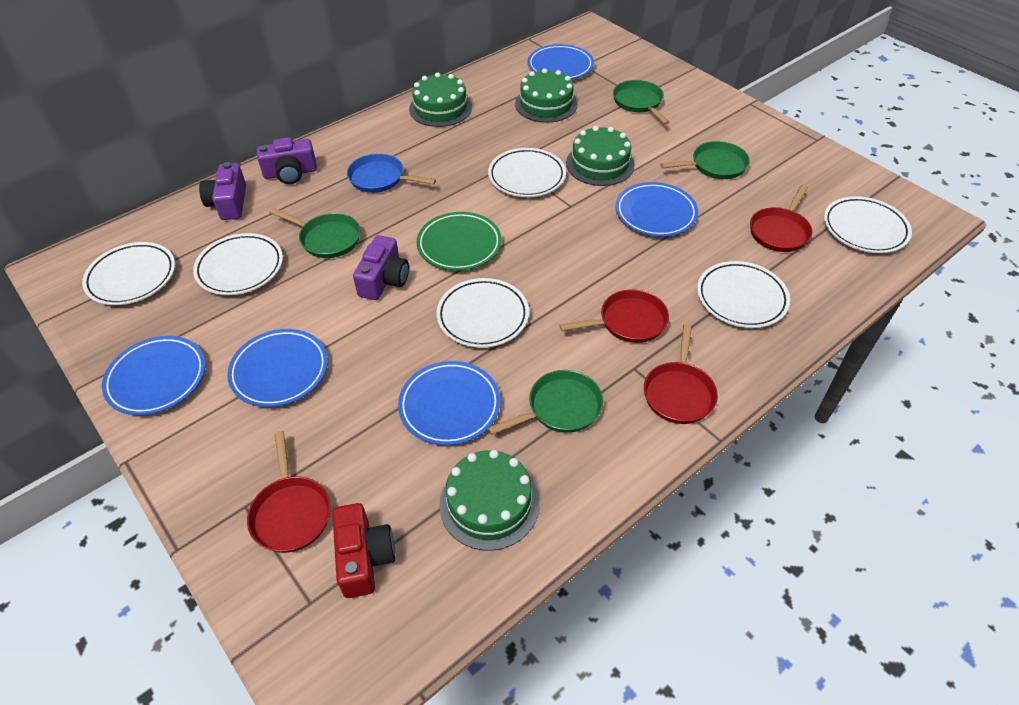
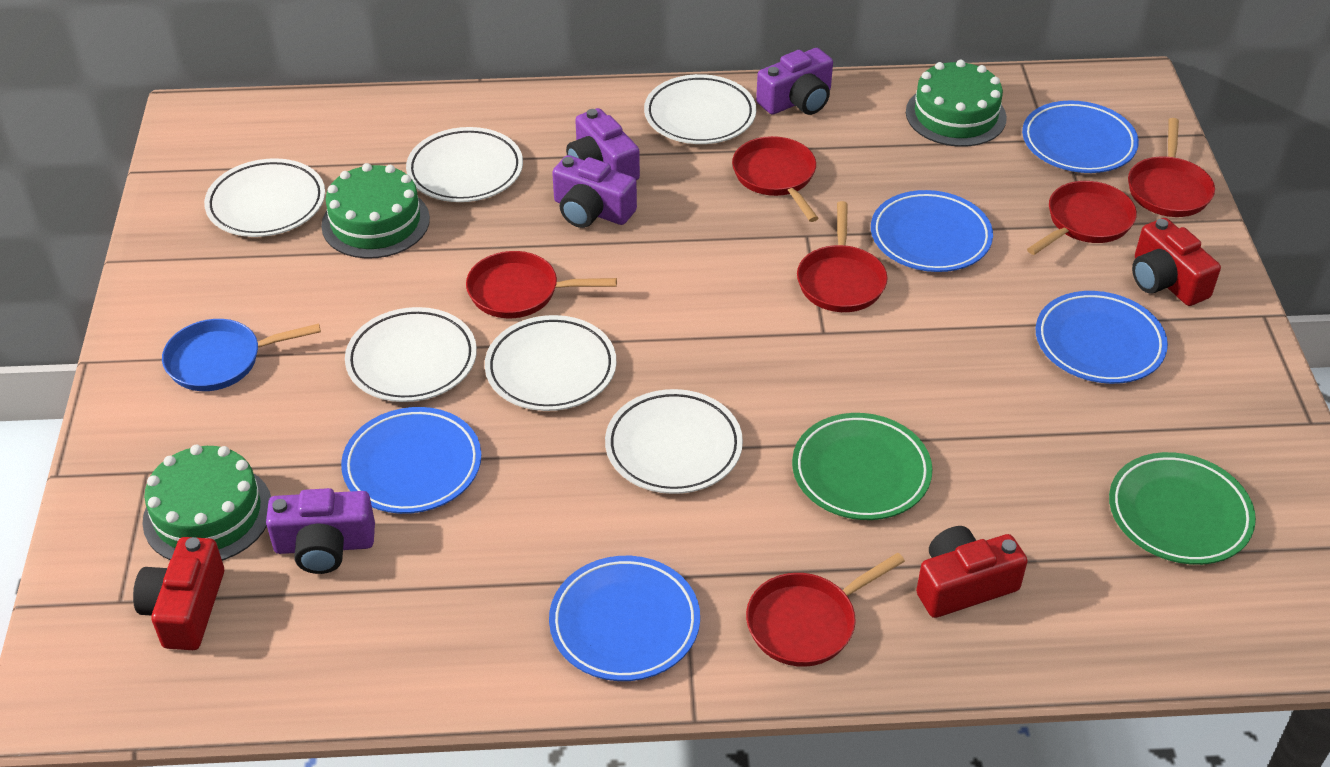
green cake: [409,72,472,127] [439,450,539,551] [515,68,578,123] [566,126,635,186] = 4 -> [142,445,271,561] [321,163,430,259] [906,60,1007,147] = 3
green pan: [269,208,360,258] [488,370,603,435] [613,80,670,125] [660,141,750,179] = 4 -> none = 0
green plate: [417,212,502,271] = 1 -> [792,413,932,520] [1109,452,1256,565] = 2
purple camera: [199,162,246,220] [257,137,317,184] [353,235,409,300] = 3 -> [266,488,375,574] [552,155,637,228] [566,108,640,181] [756,48,833,115] = 4
red camera: [332,503,395,598] = 1 -> [133,537,224,650] [916,526,1028,618] [1132,218,1221,306] = 3
red pan: [247,431,331,553] [559,289,669,343] [644,324,718,424] [750,184,812,252] = 4 -> [466,251,617,318] [732,136,818,222] [746,553,905,667] [797,201,887,312] [1027,181,1137,255] [1128,118,1215,217] = 6

